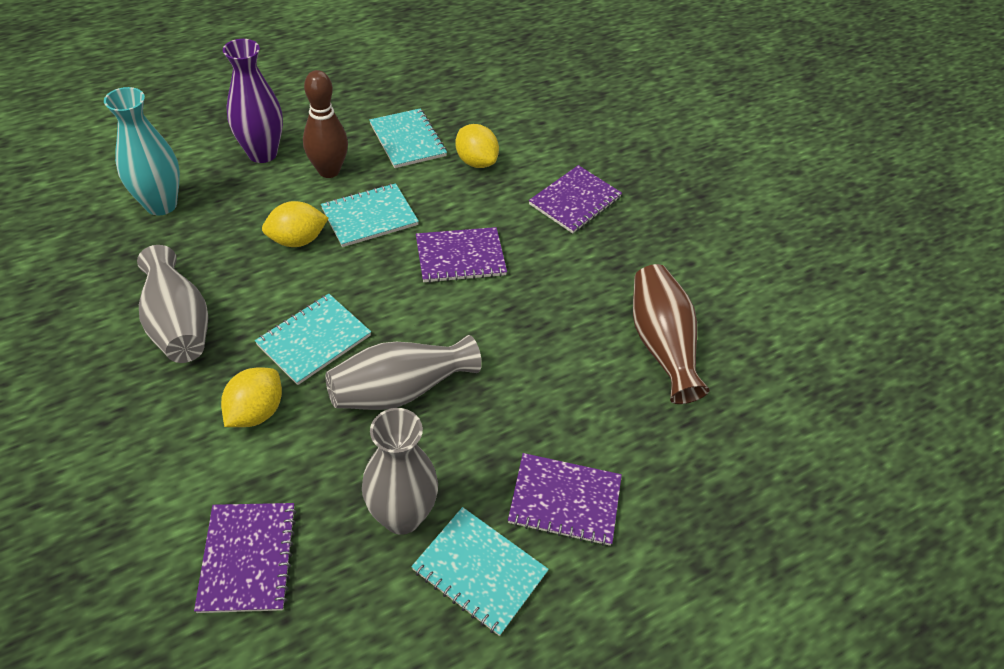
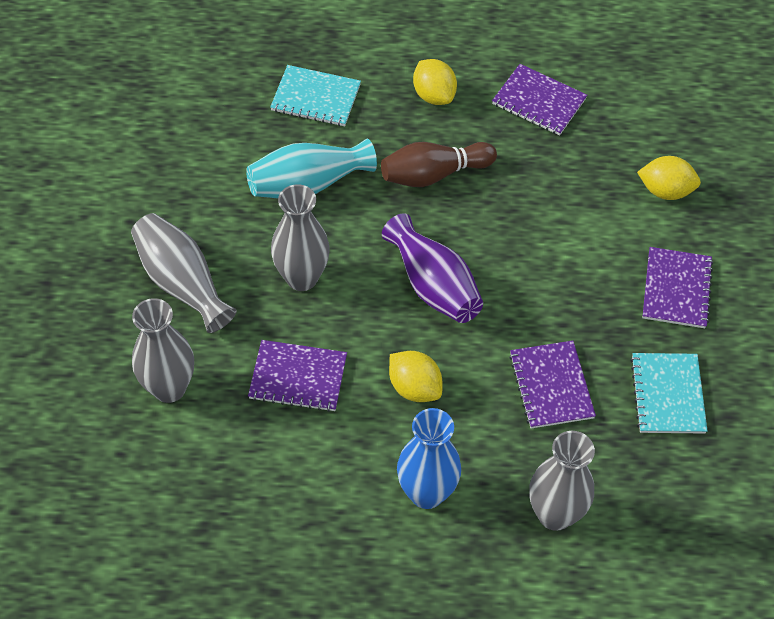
blue vase: none = 0 -> [397,408,461,509] = 1
brown vase: [633,264,709,404] = 1 -> none = 0
grey vase: [137,245,208,363] [325,335,482,410] [362,408,438,535] = 3 -> [131,213,236,333] [132,298,194,403] [271,184,330,291] [529,431,595,531] = 4
turquoise notebook: [255,294,371,385] [321,183,419,247] [369,109,447,168] [411,507,549,636] = 4 -> [270,65,361,126] [630,353,708,433] = 2

